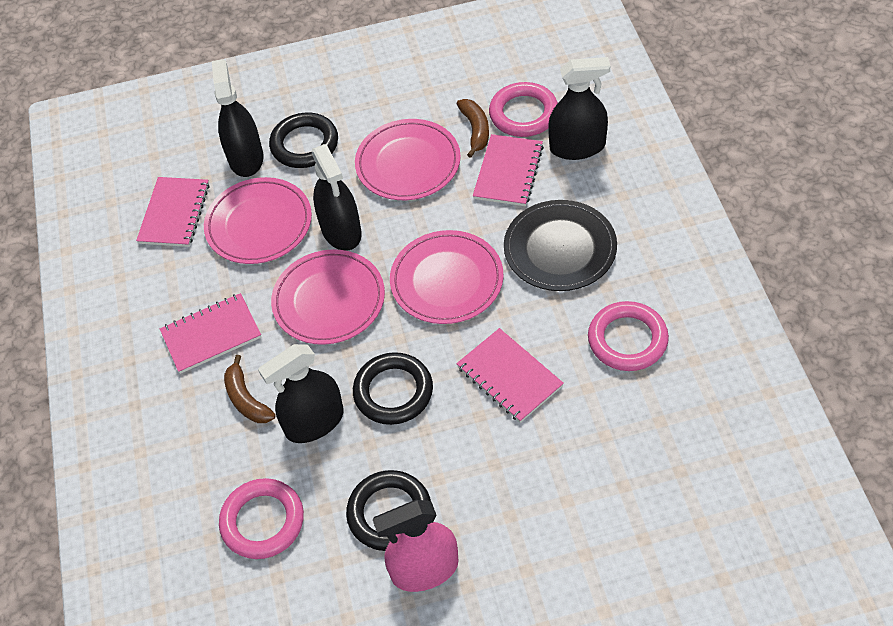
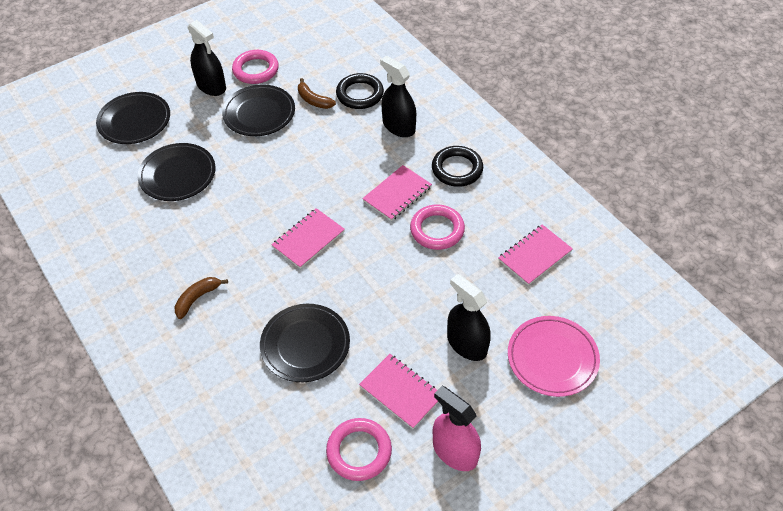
black plate: [504,200,617,291] = 1 -> [96,92,170,144] [137,143,216,201] [222,85,295,136] [260,304,350,382] = 4
black ring: [269,113,338,168] [346,470,431,551] [353,352,433,425] = 3 -> [336,73,384,109] [432,146,483,187] = 2
black spray bottle: [212,59,264,177] [258,344,344,443] [311,144,362,251] [548,57,610,160] = 4 -> [187,20,226,96] [380,56,416,137] [447,274,491,361] = 3
pink plate: [204,177,312,264] [271,249,385,345] [355,119,461,200] [390,230,504,324] = 4 -> [508,316,600,397] = 1

